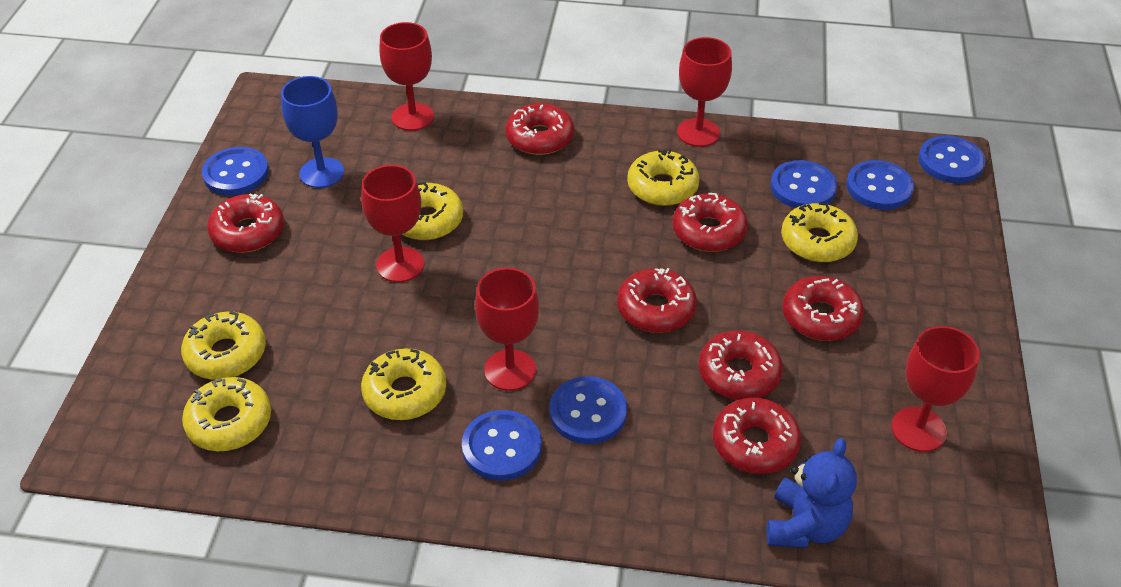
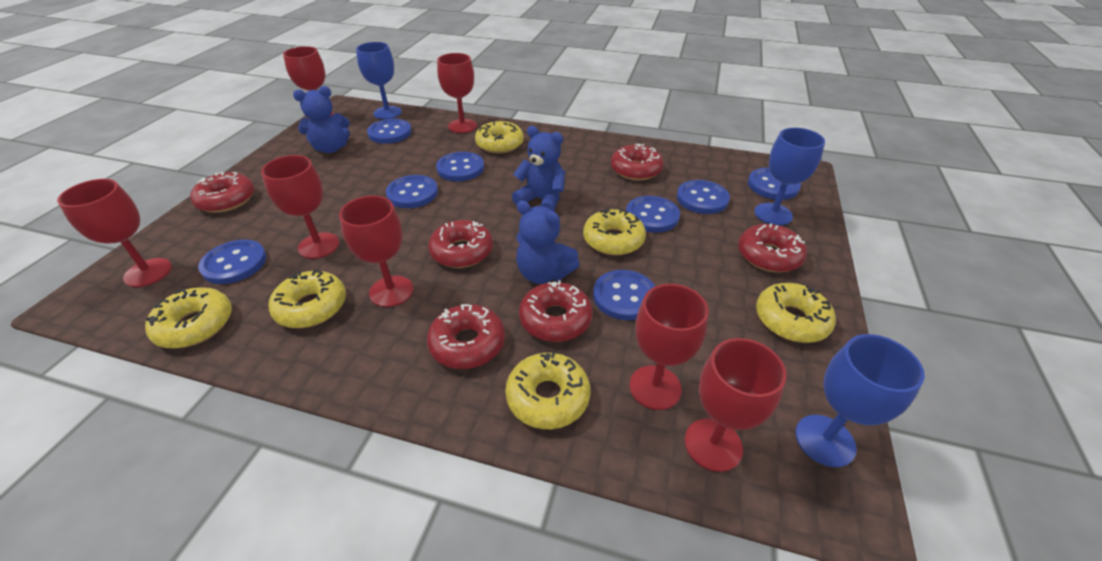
blue button: [202,147,269,196] [462,410,542,481] [549,376,627,444] [770,160,837,208] [846,160,914,210] [918,136,986,183] = 6 -> [198,240,267,284] [367,119,412,144] [386,175,438,208] [436,152,484,181] [593,270,655,320] [626,196,680,233] [677,180,730,214] [748,168,801,200] = 8
blue goblet: [281,76,344,188] = 1 -> [356,42,402,119] [754,128,825,226] [795,334,925,467] = 3
blue teddy bear: [767,438,857,548] = 1 -> [293,86,350,153] [512,126,565,211] [516,200,580,284] = 3
red donut: [207,194,284,253] [505,103,574,155] [617,268,697,333] [673,193,748,252] [699,330,783,400] [713,397,802,474] [782,276,864,341] = 7 -> [190,172,254,213] [427,304,505,369] [428,220,493,268] [519,280,593,342] [611,144,664,181] [738,223,807,272] = 6
red goblet: [361,165,424,282] [379,22,434,131] [475,268,539,391] [677,37,732,147] [891,326,980,452] = 5 -> [57,179,172,287] [261,155,339,259] [283,46,335,119] [339,196,413,307] [437,53,477,133] [629,284,709,410] [685,338,787,472] = 7

